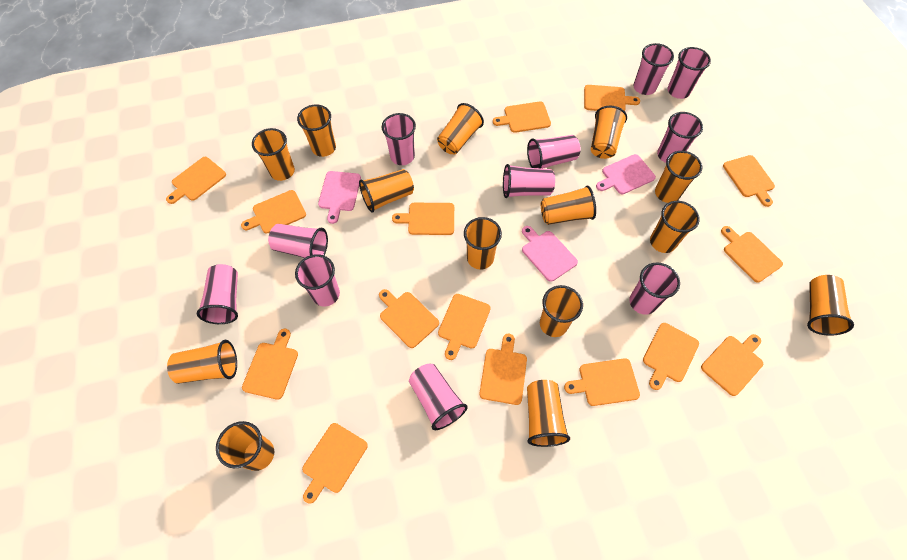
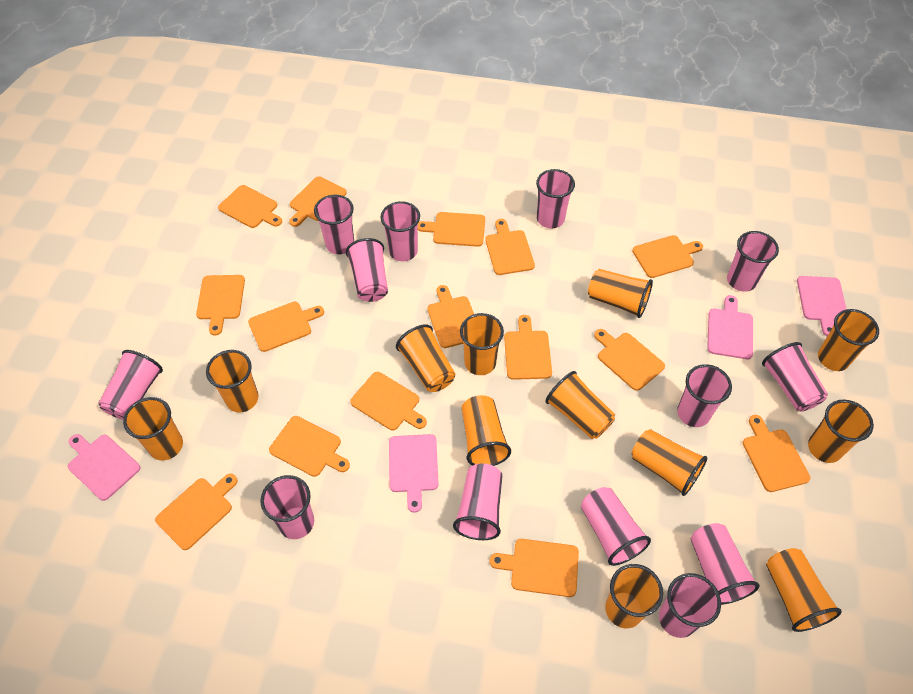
orange cup: [167,340,237,384] [216,421,274,471] [252,128,295,181] [297,104,336,157] [359,169,414,212] [437,103,484,154] [464,217,502,270] [527,380,570,447] [540,285,583,337] [541,186,596,225] [591,106,627,159] [650,201,700,253] [655,151,703,203] [807,275,854,336] = 14 -> [123,397,183,461] [206,350,258,412] [396,325,455,392] [460,313,504,375] [462,395,511,466] [546,371,615,439] [588,269,653,318] [605,564,663,628] [631,429,707,496] [766,548,842,632] [808,400,874,463] [818,309,879,371] = 12
pink cup: [197,264,238,324] [268,224,328,258] [295,254,340,306] [382,113,416,165] [409,364,468,430] [503,164,555,198] [527,135,581,169] [629,262,680,315] [633,43,674,95] [657,112,703,163] [667,47,711,99] = 11 -> [98,350,163,420] [260,475,314,539] [314,195,354,254] [346,238,388,302] [380,201,420,261] [453,463,503,540] [536,169,575,228] [581,487,651,566] [659,573,721,638] [677,364,732,427] [691,523,760,605] [727,231,779,292] [762,342,828,412] = 13
pink cutting board: [318,171,361,224] [522,226,578,282] [596,154,656,194] = 3 -> [68,434,140,501] [389,434,439,513] [707,295,753,359] [797,276,846,336] = 4

